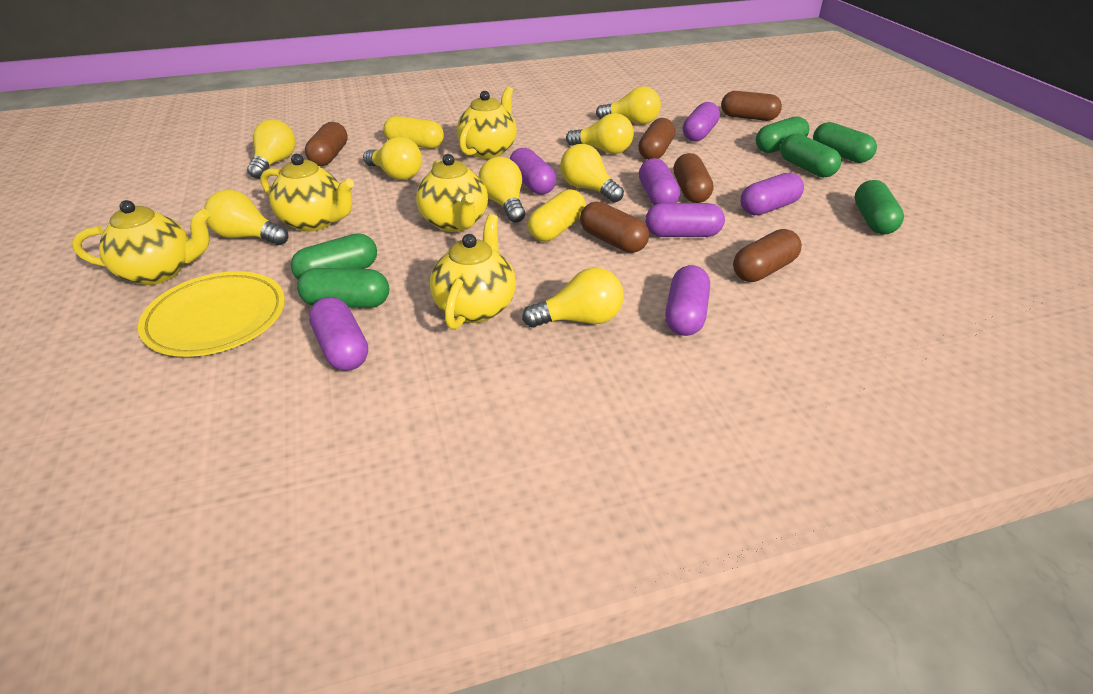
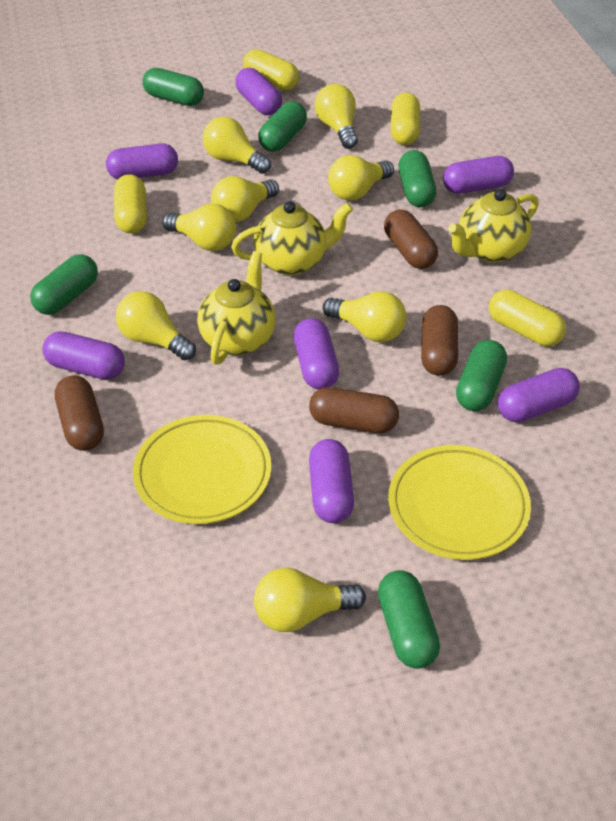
brown capsule: [305,122,348,166] [580,201,649,253] [638,118,675,160] [674,153,713,203] [721,91,782,121] [733,229,802,282] = 6 -> [55,375,104,451] [309,387,399,433] [384,209,438,269] [421,305,458,376] = 4
yellow capsule: [383,116,444,149] [528,189,586,241] = 2 -> [114,174,147,233] [243,49,299,91] [391,92,420,145] [489,290,566,346] = 4
yellow plate: [138,271,285,357] = 1 -> [133,415,271,524] [388,445,531,560] = 2
yellow teapot: [72,200,210,285] [260,154,354,232] [416,154,488,232] [430,214,516,330] [457,87,517,159] = 5 -> [197,251,276,365] [231,201,353,275] [448,189,539,262] = 3

